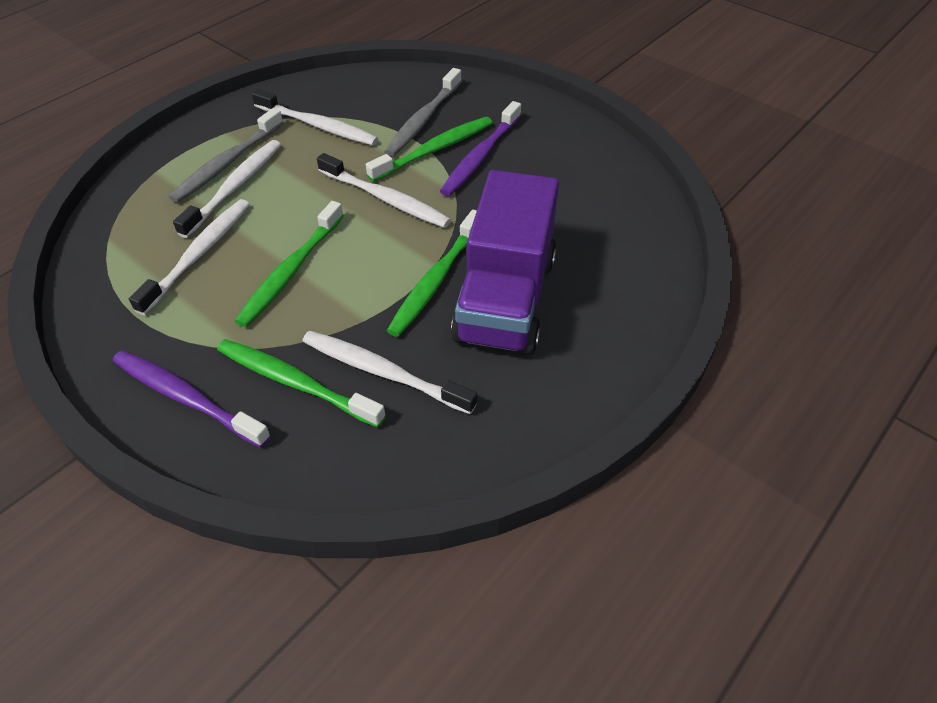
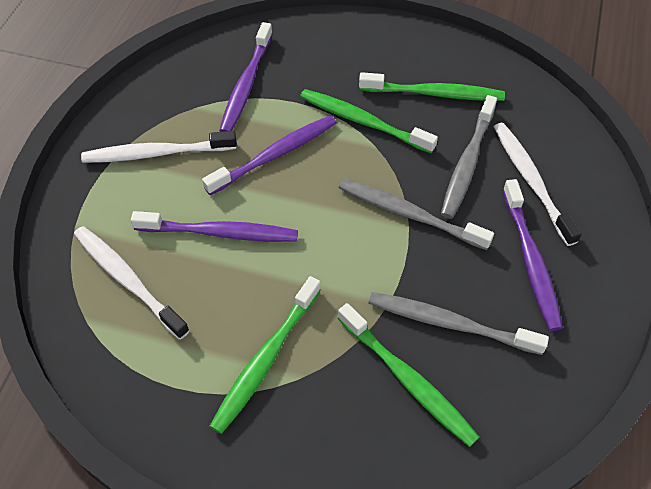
grey toothbrush: [169,108,283,203] [384,68,462,157] = 2 -> [339,179,494,250] [368,292,549,355] [441,95,497,219] = 3
purple toothbrush: [113,350,271,448] [440,101,521,196] = 2 -> [131,211,298,242] [202,115,337,195] [219,22,273,132] [503,179,563,331] = 4
purple truck: [451,170,559,355] = 1 -> none = 0
white toothbrush: [129,199,250,315] [173,140,281,238] [252,89,378,146] [302,331,477,414] [317,153,451,228] = 5 -> [74,226,190,340] [81,131,237,163] [494,123,582,246] = 3

